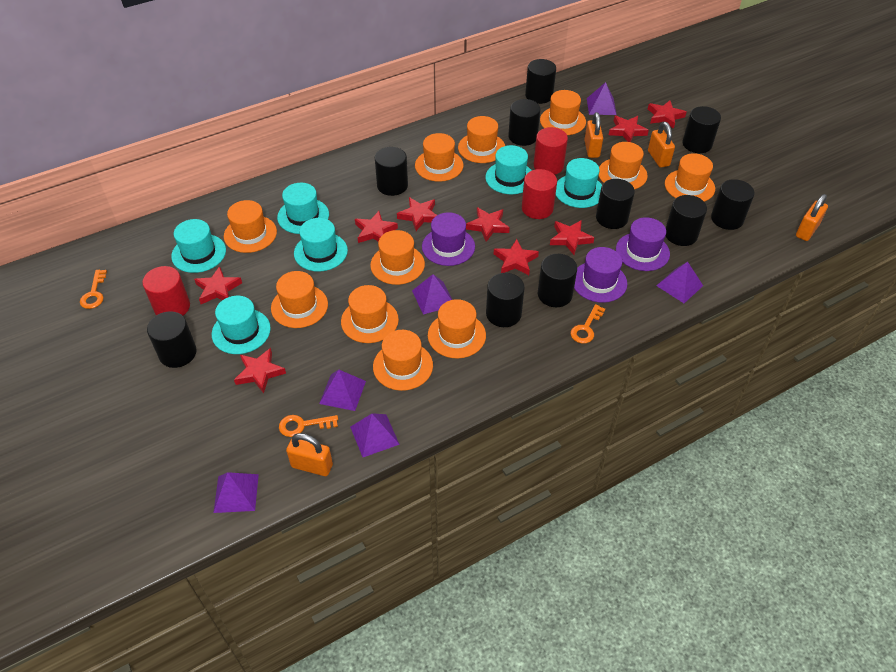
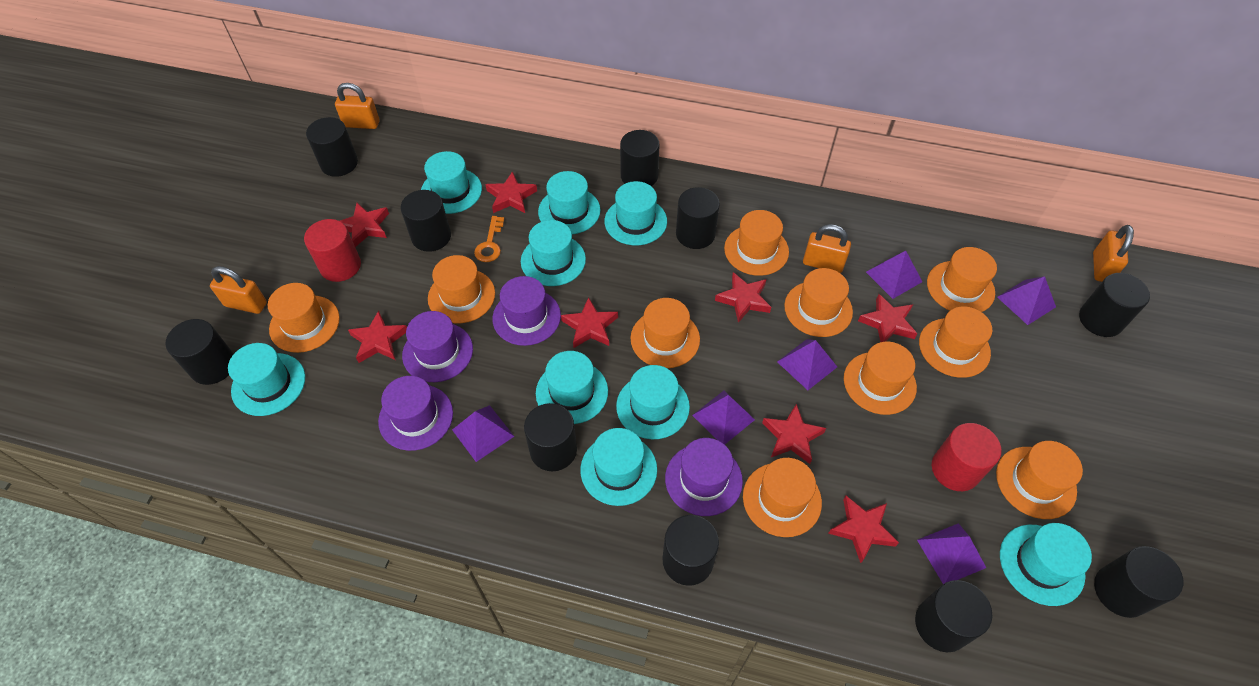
orange hat: [224,200,277,253] [271,271,328,328] [341,285,399,343] [370,230,425,285] [373,330,433,391] [415,133,463,182] [428,299,486,358] [458,116,505,163] [540,90,586,135] [598,142,648,189] [665,153,715,202] = 11 -> [268,283,340,353] [428,255,495,323] [631,298,700,368] [724,210,789,276] [743,458,822,537] [784,268,853,337] [844,342,917,415] [919,307,992,378] [927,247,997,312] [996,441,1083,519] = 10
orange key: [80,270,107,309] [279,415,338,437] [571,304,605,344] = 3 -> [474,216,504,262] = 1
purple hat: [422,212,475,266] [574,247,628,303] [616,217,670,271] = 3 -> [378,376,453,451] [402,311,473,382] [492,276,561,346] [665,438,743,516] = 4
red cylinder: [142,266,190,316] [522,169,557,219] [534,127,568,175] = 3 -> [304,219,361,282] [932,423,1001,491] = 2
red star: [194,266,242,304] [234,348,286,393] [355,211,398,243] [397,197,437,231] [466,207,510,242] [494,239,539,275] [550,220,594,255] [609,116,649,142] [648,101,686,129] = 9 -> [340,203,389,247] [348,311,407,363] [485,171,537,213] [561,297,618,348] [715,272,771,323] [762,404,826,464] [828,496,899,563] [858,294,917,342] = 8
turquoise hat: [171,219,226,273] [212,296,271,354] [277,183,329,234] [294,218,348,272] [485,145,532,194] [556,158,602,208] = 6 -> [228,343,305,416] [421,151,482,214] [521,220,586,286] [536,351,608,424] [538,171,601,234] [580,428,657,506] [605,181,667,245] [616,365,690,439] [1000,523,1092,606] = 9

